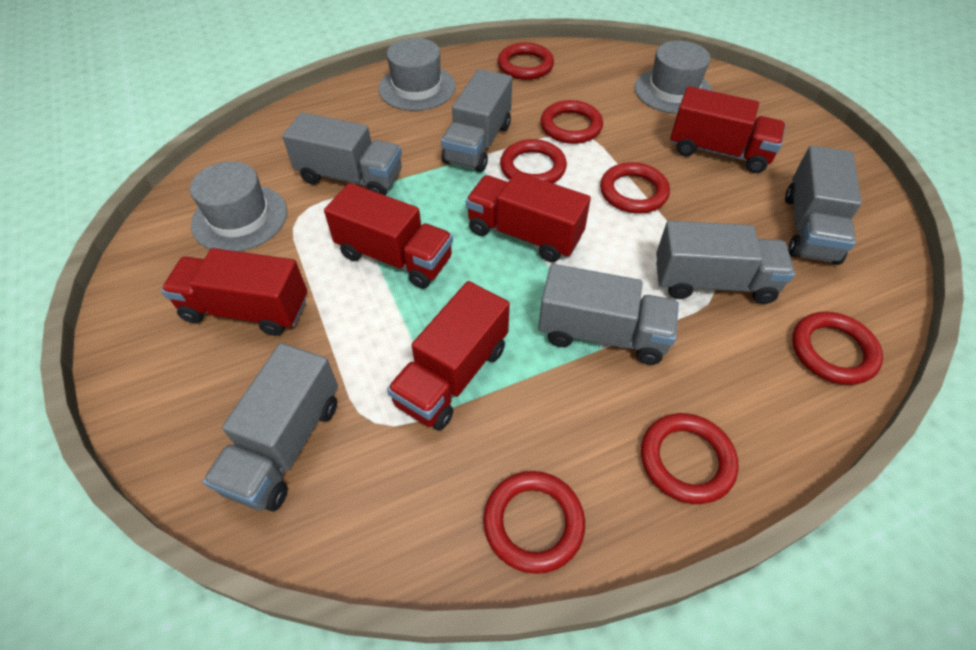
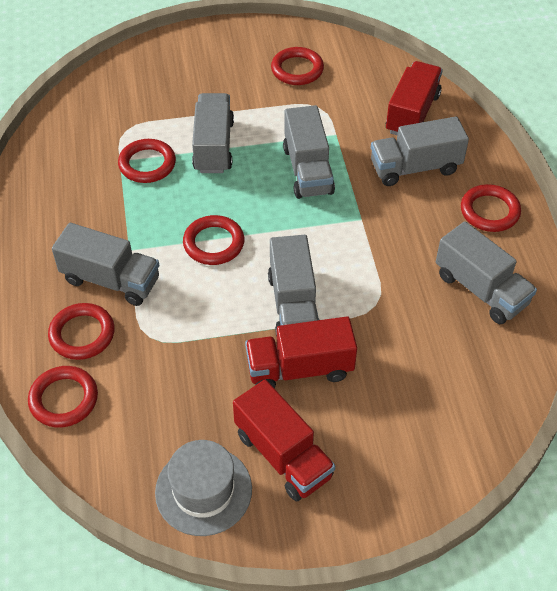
grey hat: [190,161,287,252] [378,38,456,111] [635,41,713,114] = 3 -> [155,440,252,536] = 1
red ring: [483,471,585,574] [498,42,554,80] [500,139,567,183] [540,100,603,144] [600,162,670,213] [641,413,738,504] [792,312,883,385] = 7 -> [28,366,98,428] [48,303,115,360] [118,139,176,183] [183,215,244,265] [271,47,324,85] [461,184,521,232] = 6
red truck: [161,248,307,336] [324,183,453,289] [387,281,510,431] [466,172,591,262] [670,86,786,173] = 5 -> [233,380,335,501] [245,316,357,388] [386,61,443,135] = 3

